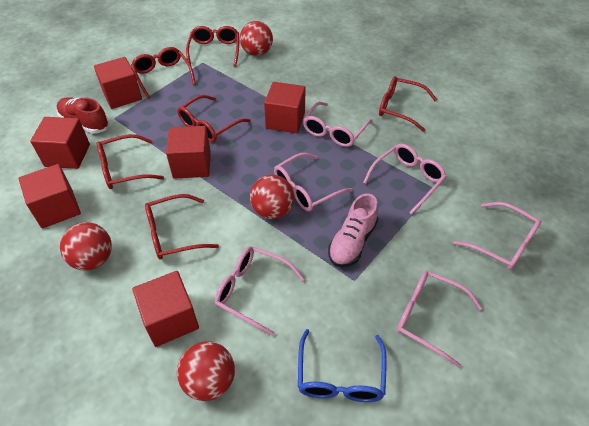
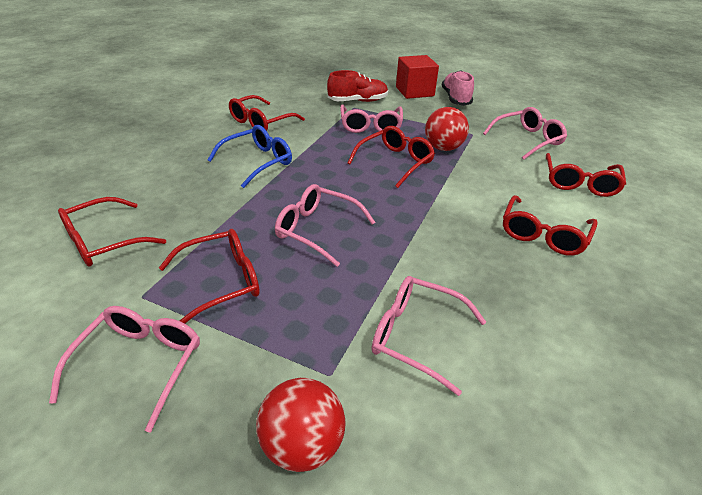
pink glasses: [215,246,305,336] [274,153,353,211] [303,101,372,147] [363,144,447,214] [397,271,482,368] [453,202,541,270] = 6 -> [49,306,200,433] [275,184,375,267] [340,105,403,133] [372,276,486,396] [483,107,567,160] = 5
red ball: [60,222,112,271] [177,341,235,401] [240,21,273,56] [250,175,294,219] = 4 -> [256,378,345,472] [425,107,469,151] = 2
red cube: [19,164,81,228] [30,117,90,169] [94,57,142,109] [132,271,199,347] [166,126,211,179] [264,82,306,133] = 6 -> [396,55,439,99] = 1

